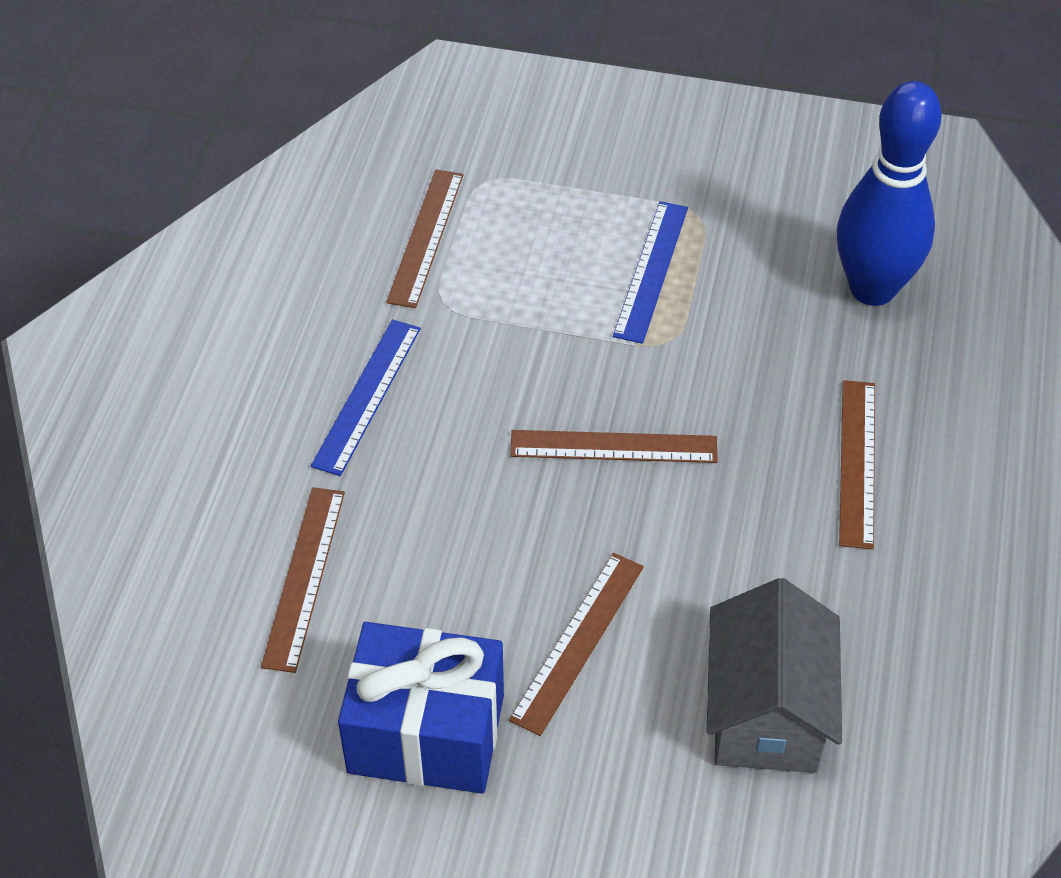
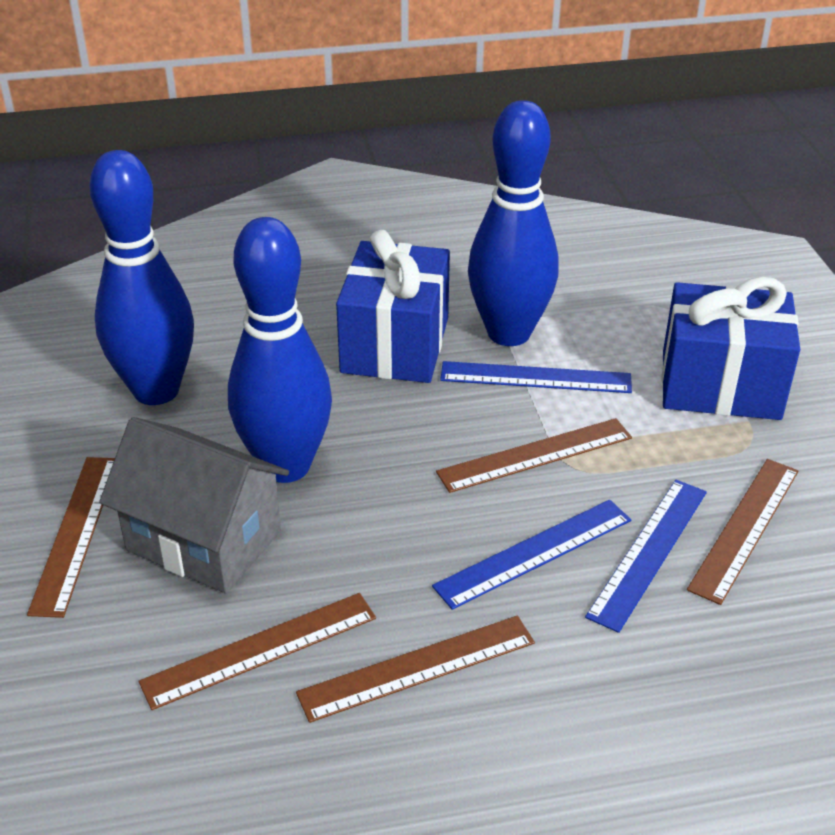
blue bowling pin: [837,81,942,306] = 1 -> [90,150,194,405] [228,217,332,483] [468,100,558,346] = 3
blue gift: [338,622,504,794] = 1 -> [336,230,450,383] [662,276,800,420] = 2
blue ruler: [311,319,421,476] [613,201,688,344] = 2 -> [432,500,631,610] [440,361,632,393] [585,480,707,633] = 3

